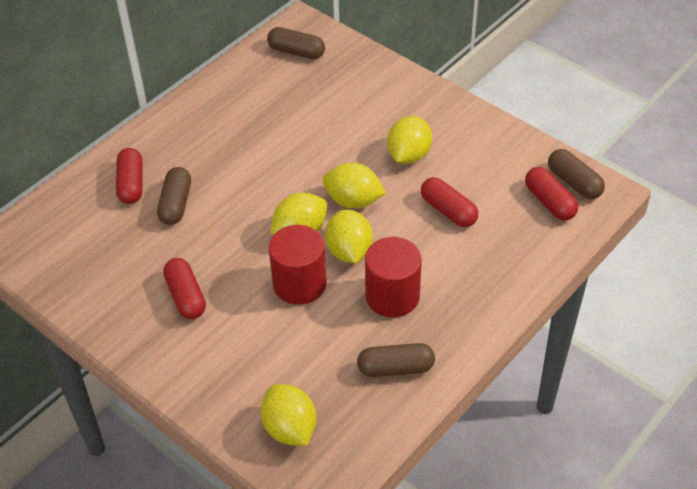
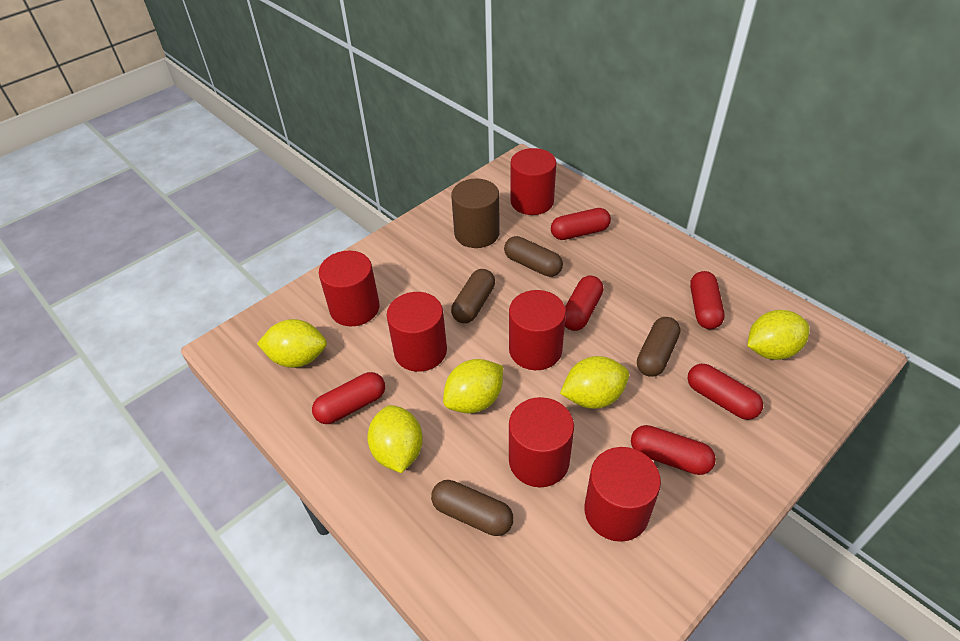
brown cylinder: none = 0 -> [451,179,500,248] = 1
red capsule: [116,148,143,204] [163,258,206,319] [421,177,478,227] [525,167,578,221] = 4 -> [312,372,385,424] [551,208,611,240] [565,275,603,331] [631,425,716,475] [687,364,763,420] [690,271,725,329] = 6
red cylinder: [269,225,327,305] [365,237,422,317] = 2 -> [319,251,380,326] [387,292,447,372] [509,290,566,370] [509,397,574,487] [510,148,557,215] [585,447,661,542] = 6

